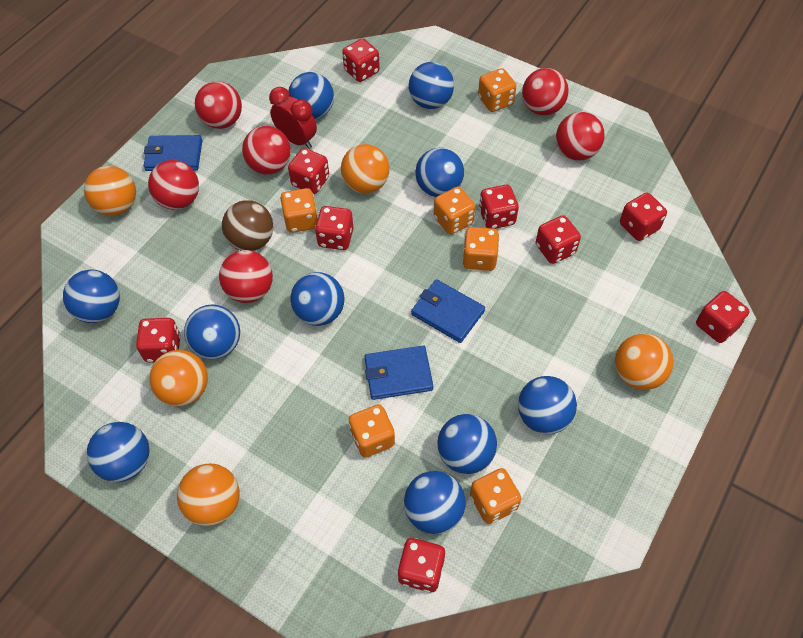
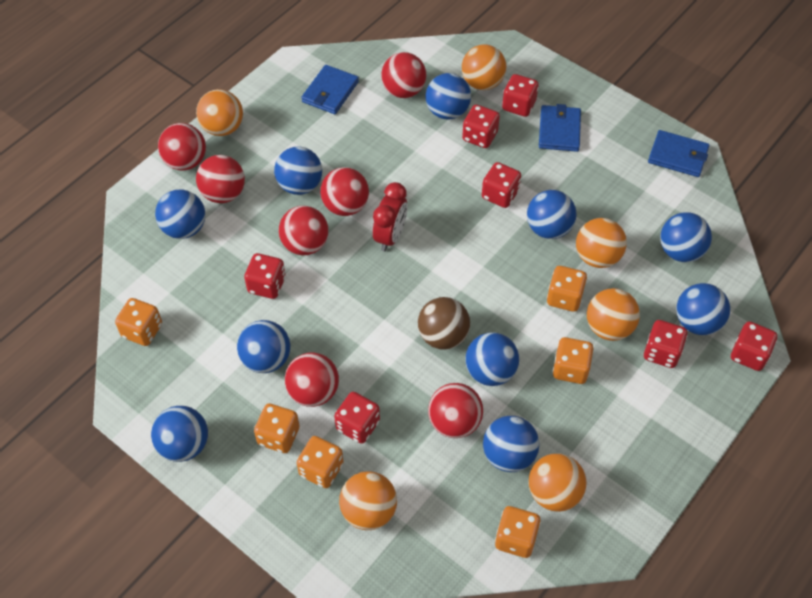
orange ball: [84,166,136,216] [149,350,208,407] [177,464,240,526] [341,144,390,194] [615,334,674,390] = 5 -> [196,89,243,136] [339,471,397,530] [462,45,506,90] [529,453,587,512] [576,218,627,268] [587,288,640,341] = 6
red ball: [148,160,199,210] [195,81,242,129] [219,250,273,303] [242,126,291,175] [522,68,569,115] [556,112,605,160] = 6 -> [158,123,206,170] [196,155,245,203] [279,206,329,255] [285,353,339,407] [320,167,369,216] [381,52,426,98] [428,383,483,438] = 7
red dice: [136,318,181,363] [288,148,329,194] [315,206,353,250] [342,38,380,82] [397,538,445,593] [479,185,519,229] [536,215,581,264] [620,193,667,241] [696,291,750,343] = 9 -> [244,253,286,299] [334,392,380,444] [462,105,500,148] [482,162,521,208] [502,74,539,117] [644,320,688,368] [731,321,777,371] = 7

